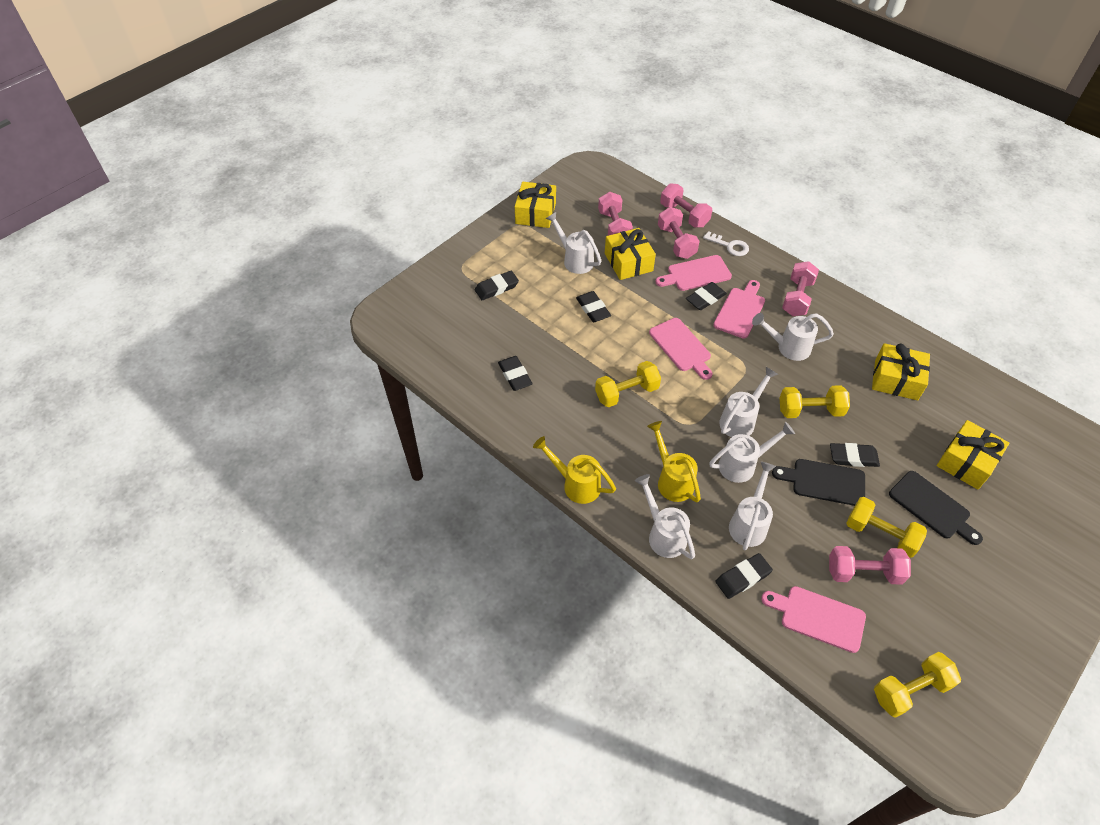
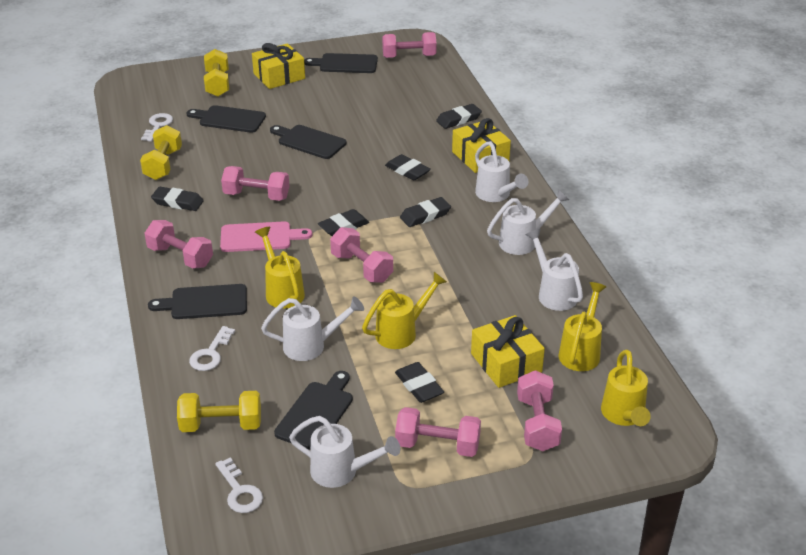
black cutting board: [772,459,865,506] [889,471,983,545] = 2 -> [148,284,247,319] [187,105,266,133] [270,125,347,159] [274,371,353,450] [304,53,378,73] = 5
pink cutting board: [649,318,713,380] [656,255,732,291] [713,280,765,339] [761,586,866,653] = 4 -> [220,221,312,252] = 1
pink dumbbell: [598,192,633,236] [658,207,700,259] [660,184,712,228] [782,261,819,316] [829,546,911,585] = 5 -> [144,220,213,269] [221,166,289,201] [330,227,393,283] [382,32,437,58] [395,407,481,457] [517,370,562,451] = 6
white key: [703,231,749,256] = 1 -> [141,113,173,142] [189,326,235,371] [215,457,263,513] = 3
white watering can: [545,212,601,274] [635,474,695,559] [709,422,795,483] [719,367,778,437] [729,461,776,550] [752,313,834,361] = 6 -> [261,296,364,361] [289,416,400,488] [475,141,528,202] [487,189,569,255] [526,229,583,311] = 5
yellow dumbbell: [595,361,661,407] [780,385,850,418] [846,497,927,558] [874,652,961,718] = 4 -> [140,125,182,180] [177,391,261,432] [204,49,229,97] = 3
yellow gift: [515,182,556,228] [605,228,656,280] [872,343,930,400] [937,420,1009,489] = 4 -> [252,43,305,89] [452,118,511,173] [471,315,545,388] = 3
yellow watering can: [533,436,616,504] [647,421,701,502] = 2 -> [255,227,305,309] [362,272,447,349] [558,282,606,371] [601,350,651,426] = 4

